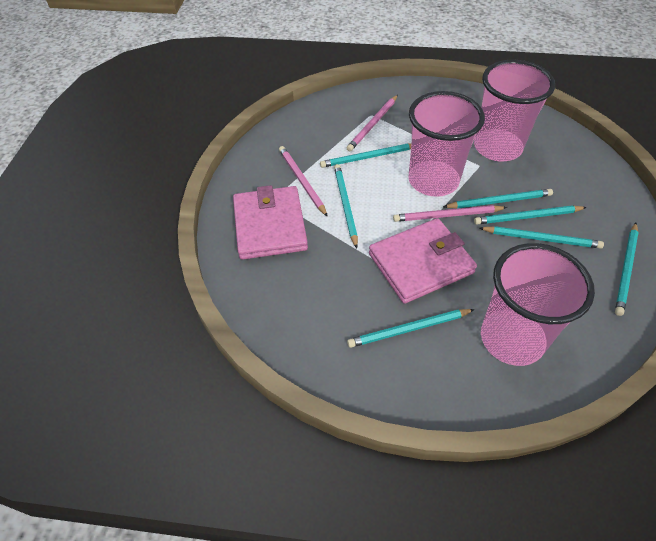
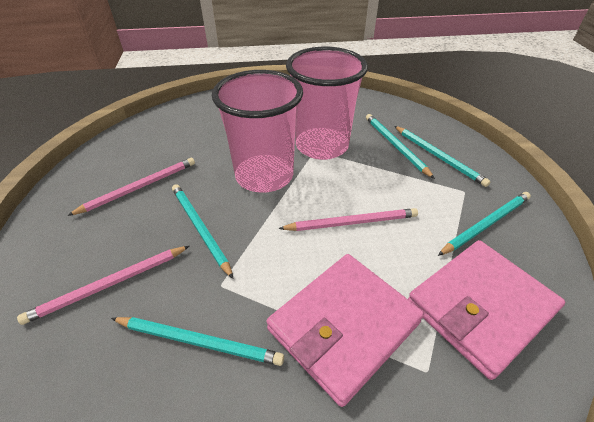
pink cup: [408,91,485,197] [474,60,555,161] [481,243,595,366] = 3 -> [212,70,303,193] [286,47,368,160] = 2
turquoise pencil: [320,143,411,168] [334,164,358,249] [347,309,475,348] [443,189,553,209] [474,205,587,225] [480,226,604,249] [615,222,639,316] = 7 -> [111,317,284,366] [172,184,234,279] [366,114,435,179] [394,126,491,187] [438,192,531,256] = 5

